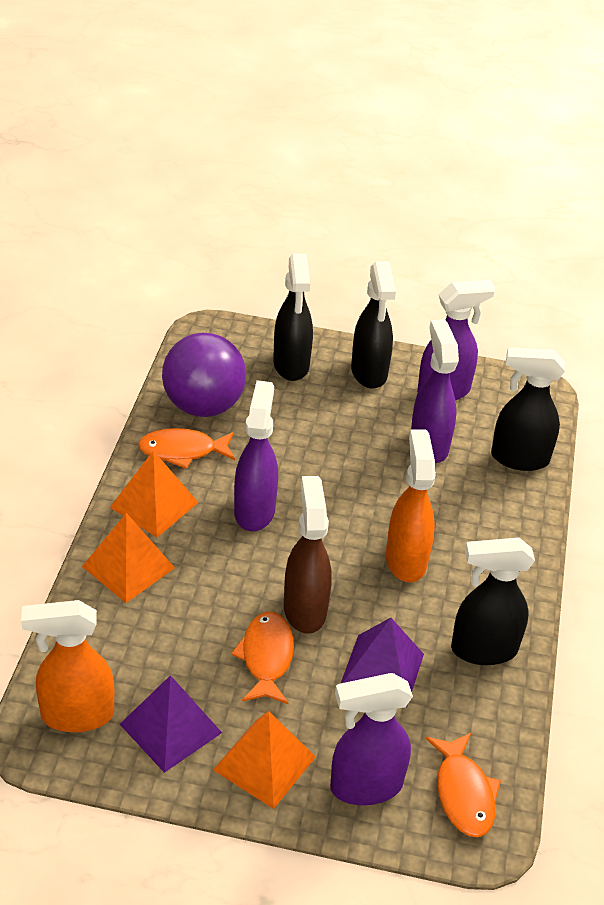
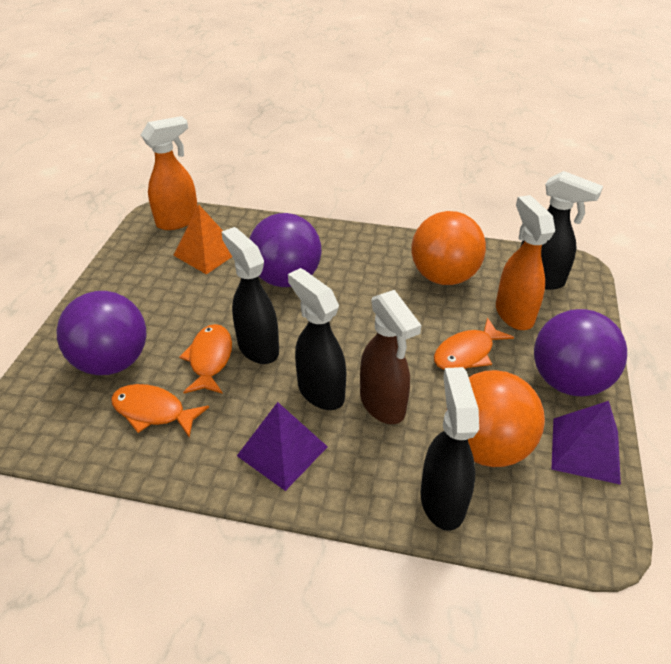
orange ball: none = 0 -> [411,211,486,285] [446,370,545,467] = 2
orange pyramid: [82,513,175,603] [110,451,199,537] [213,711,316,809] = 3 -> [173,205,232,274] = 1
purple ball: [162,333,246,417] = 1 -> [56,291,146,375] [249,213,321,287] [534,309,627,396] = 3
purple spray bottle: [234,380,278,531] [330,673,413,805] [411,319,459,463] [417,280,496,401] = 4 -> none = 0

